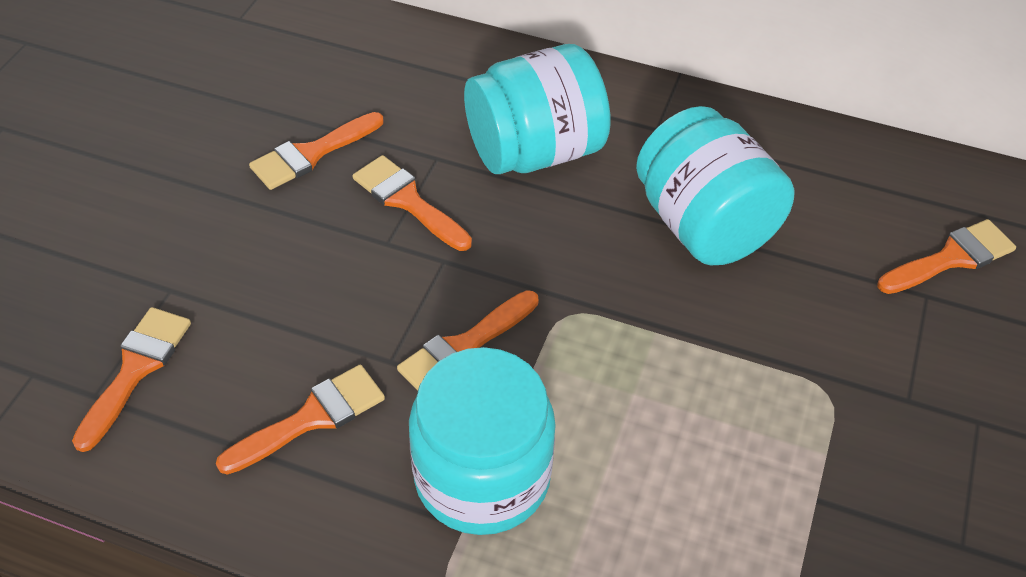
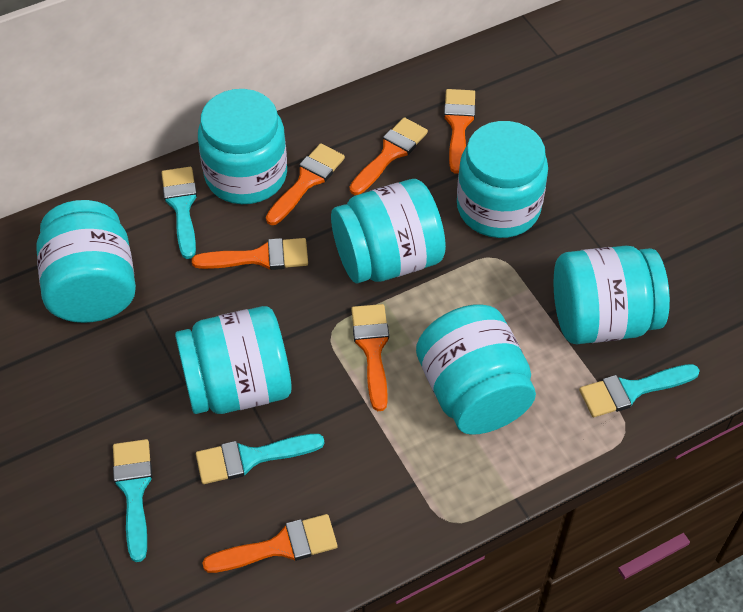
turquoise brush: none = 0 -> [113,439,152,562] [161,167,197,259] [196,434,324,484] [579,364,700,417] = 4
turquoise jar: [409,347,556,535] [464,44,611,174] [636,106,795,265] = 3 -> [36,200,136,323] [175,306,291,414] [198,89,287,204] [331,179,446,283] [416,304,536,435] [457,121,548,238] [554,246,670,344] = 7

